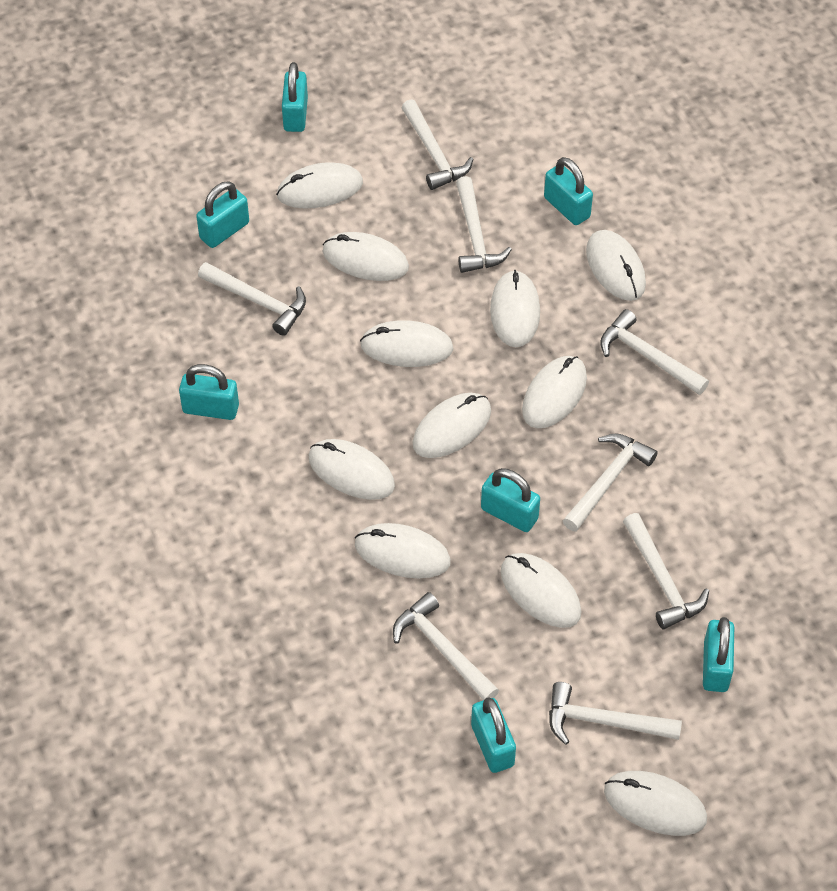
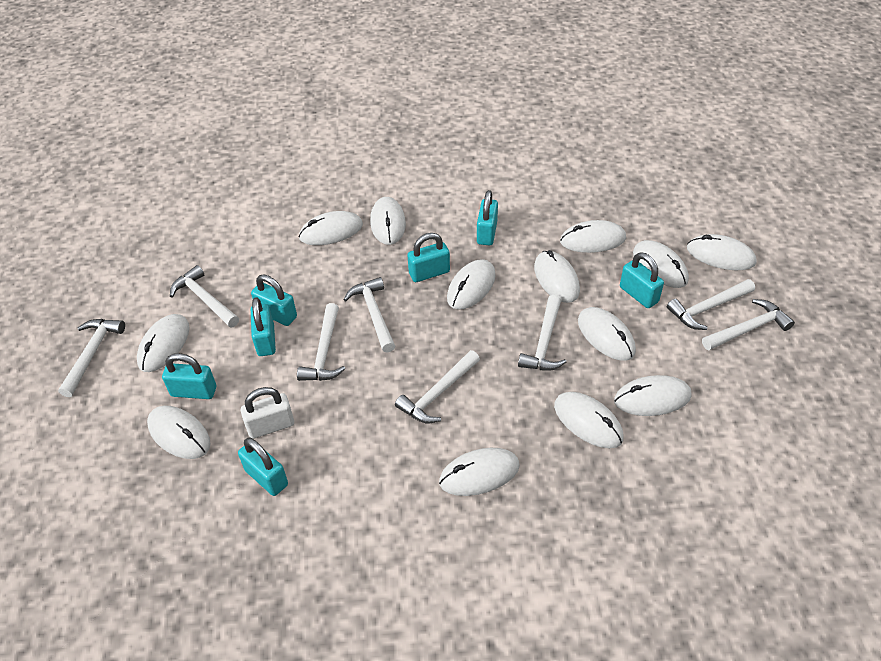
white mouse: [276,162,363,209] [309,439,395,500] [323,232,409,281] [355,523,451,578] [360,320,454,367] [413,393,491,458] [490,270,540,347] [501,553,581,628] [522,356,587,428] [586,230,646,301] [604,771,707,836] = 11 -> [137,314,190,372] [147,406,211,459] [299,211,363,245] [370,197,406,245] [439,448,520,496] [447,259,496,310] [534,250,580,303] [554,392,624,448] [560,220,626,253] [578,307,636,361] [614,375,692,416] [633,240,689,288] [687,234,756,270] = 13
white padlock: none = 0 -> [241,387,294,439] = 1

